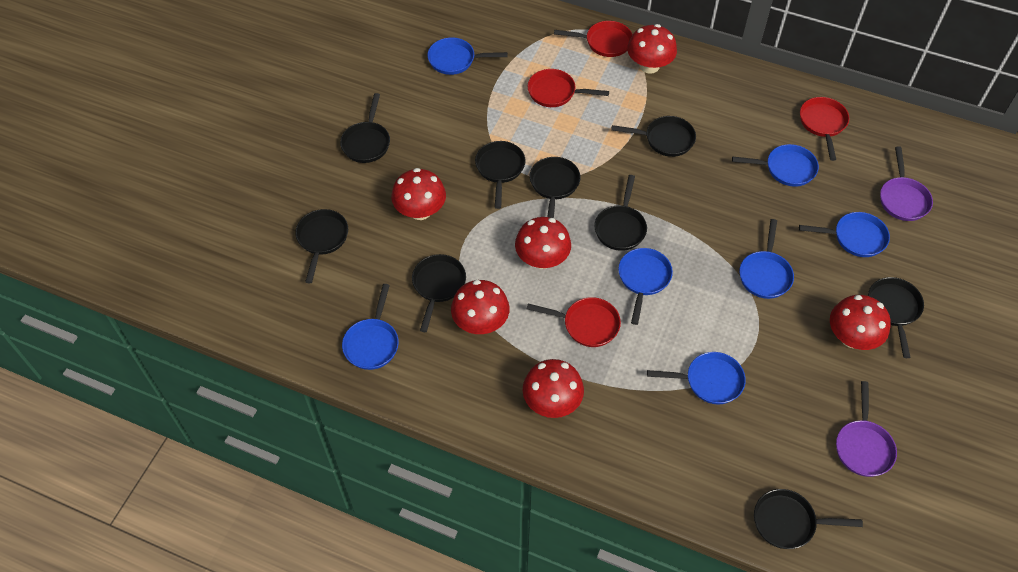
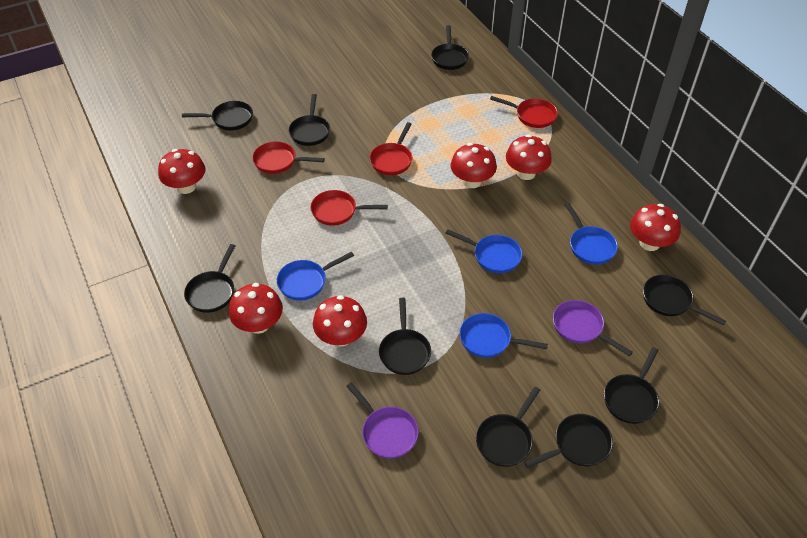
blue pan: [342,284,399,370] [427,37,508,75] [618,248,673,325] [647,352,746,404] [732,144,819,186] [739,219,794,299] [799,212,890,257] = 7 -> [277,252,354,301] [445,229,522,273] [459,313,548,358] [564,202,618,264] = 4

